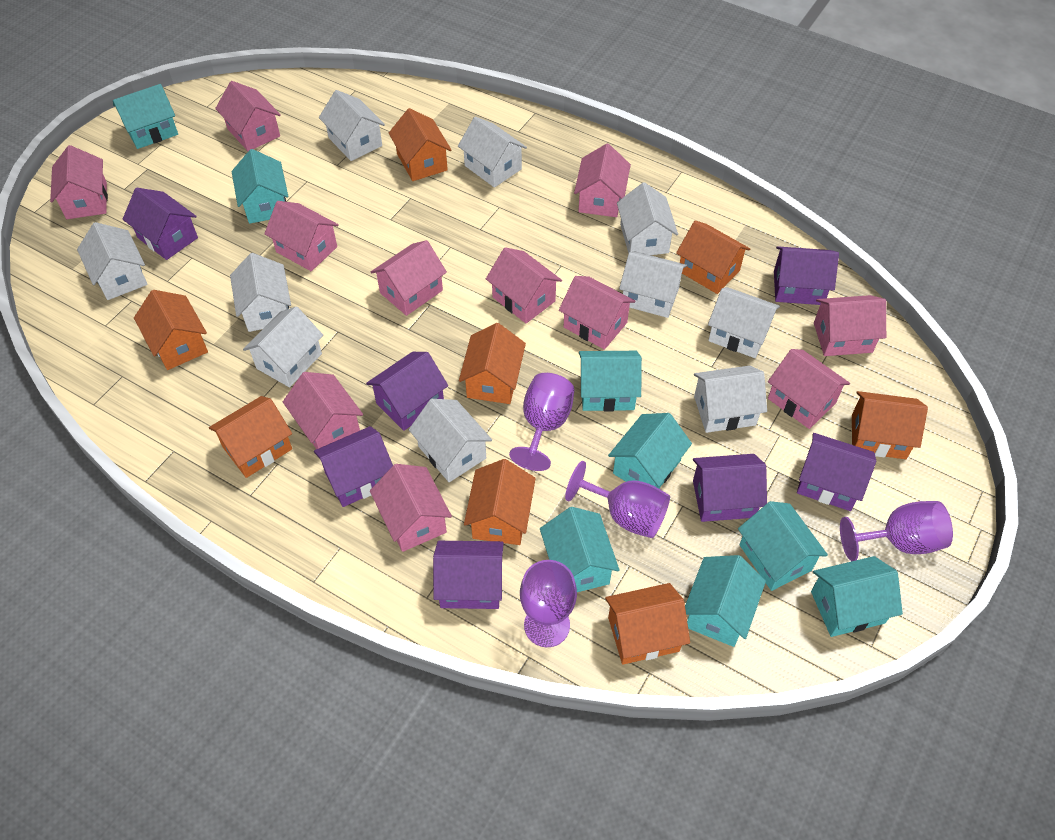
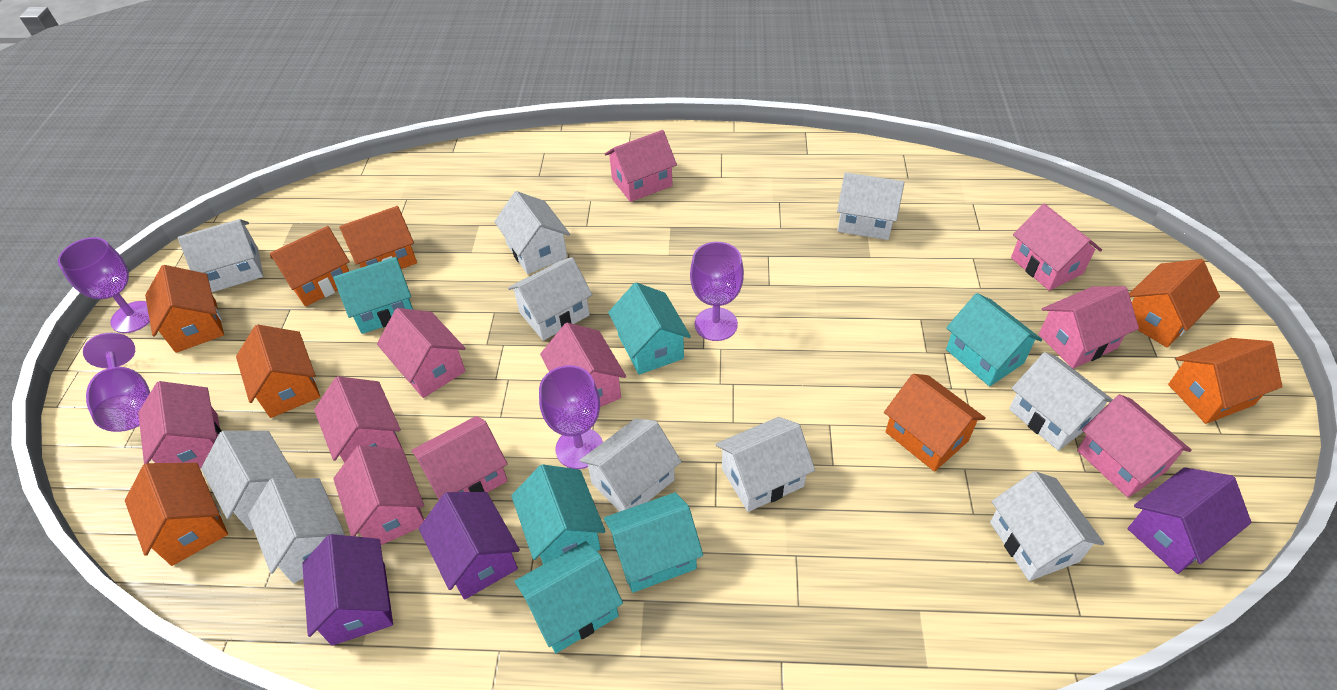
pink house: [50,145,108,219] [215,81,281,151] [264,201,339,271] [283,372,363,449] [370,464,452,552] [371,240,447,316] [486,247,562,323] [559,276,635,350] [574,144,631,217] [768,349,850,429] [814,295,886,356] = 11 -> [138,381,222,468] [314,376,402,463] [333,445,424,545] [377,308,466,398] [411,416,508,499] [540,323,626,407] [605,130,677,202] [1011,204,1102,291] [1038,286,1139,369] [1077,394,1192,497] = 10
purple house: [123,188,198,260] [314,426,393,507] [366,352,448,431] [433,541,504,609] [693,454,767,522] [774,246,839,305] [797,433,876,511] = 7 -> [302,534,393,645] [419,492,520,600] [1128,467,1252,574] = 3
turquoise house: [113,84,178,149] [232,149,288,224] [540,507,620,592] [579,351,642,412] [608,413,692,488] [685,555,766,647] [738,501,828,591] [811,556,903,637] = 8 -> [333,257,413,334] [511,464,606,564] [515,541,623,653] [604,492,703,593] [608,282,691,375] [946,293,1042,386] = 6

